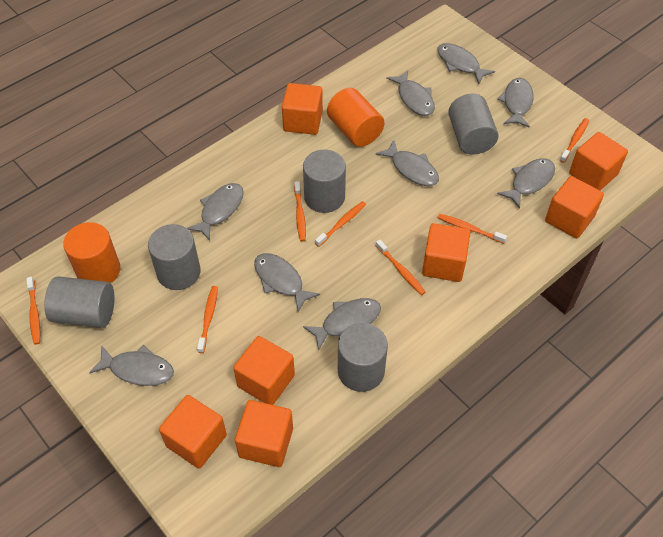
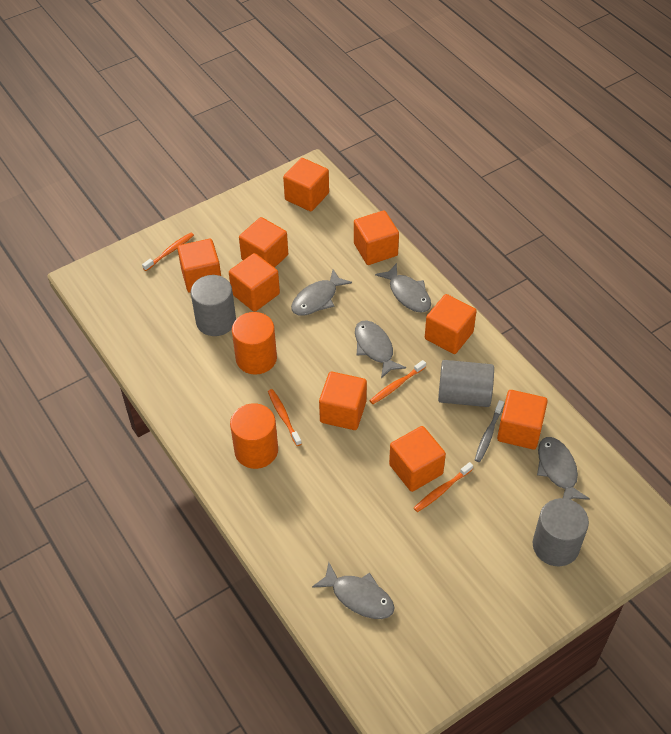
grey cylinder: [44,276,114,328] [148,224,201,290] [303,150,346,213] [338,323,388,392] [448,94,498,155] = 5 -> [191,275,236,336] [438,360,494,407] [533,498,589,566] = 3
grey fish: [89,345,174,386] [187,183,244,241] [254,253,320,312] [303,298,381,351] [375,140,439,186] [386,70,435,116] [437,43,495,84] [497,158,555,209] [498,78,534,128] = 9 -> [291,270,352,316] [312,562,394,619] [355,320,406,378] [375,263,431,313] [537,437,590,500] = 5
grey toothbrush: none = 0 -> [475,400,504,462] = 1
orange cube: [159,395,227,469] [233,336,295,405] [235,400,293,467] [282,83,323,135] [422,223,470,282] [545,176,604,239] [569,132,628,190] = 7 -> [177,239,221,293] [229,253,280,312] [239,217,288,268] [283,158,329,211] [319,372,367,430] [354,210,399,265] [389,426,446,492] [425,294,477,354] [497,390,548,450] = 9
orange toothbrush: [26,277,40,345] [197,286,218,353] [294,181,306,242] [315,201,366,247] [376,240,426,295] [438,214,507,244] [560,118,589,163] = 7 -> [142,233,194,271] [268,389,302,446] [370,360,426,404] [414,462,473,512] = 4

